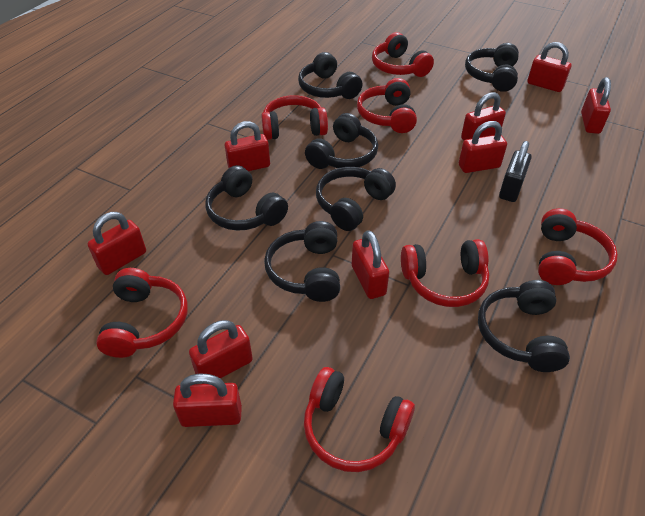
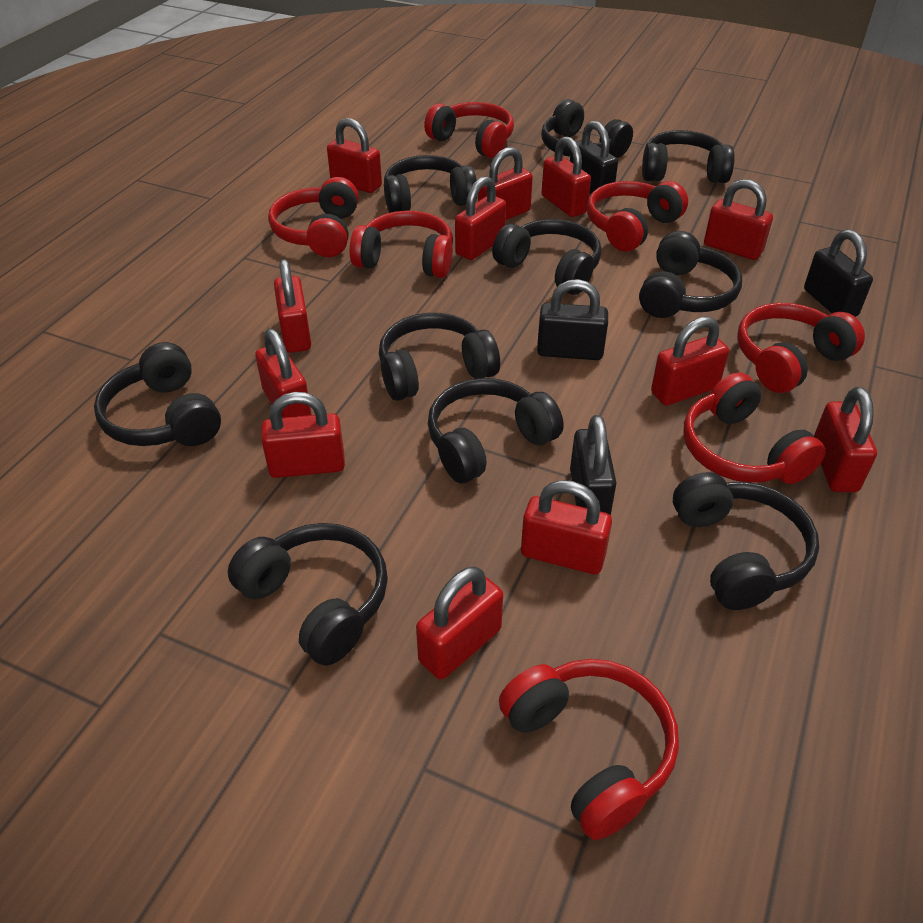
black headphones: [205,165,288,231] [264,221,340,302] [298,52,362,99] [305,113,378,169] [316,167,396,231] [465,43,519,92] [478,280,570,372] = 7 -> [94,342,221,446] [228,523,388,666] [379,313,500,401] [384,155,477,213] [428,378,564,484] [492,219,602,295] [541,99,633,158] [639,231,742,318] [642,130,735,183] [673,472,819,610] = 10
black padlock: [499,141,532,202] = 1 -> [537,279,608,360] [570,121,618,195] [570,415,617,515] [804,229,873,317] = 4
red padlock: [87,212,146,275] [173,373,242,427] [189,320,253,384] [225,121,270,171] [352,230,389,299] [459,121,507,173] [461,92,506,140] [527,42,572,92] [581,77,611,134] = 9 -> [255,329,311,418] [261,392,345,478] [274,259,311,353] [327,118,382,193] [416,567,503,679] [455,176,506,260] [478,147,533,220] [521,480,612,574] [542,136,591,217] [651,316,729,406] [704,179,773,260] [814,387,877,492] = 12

